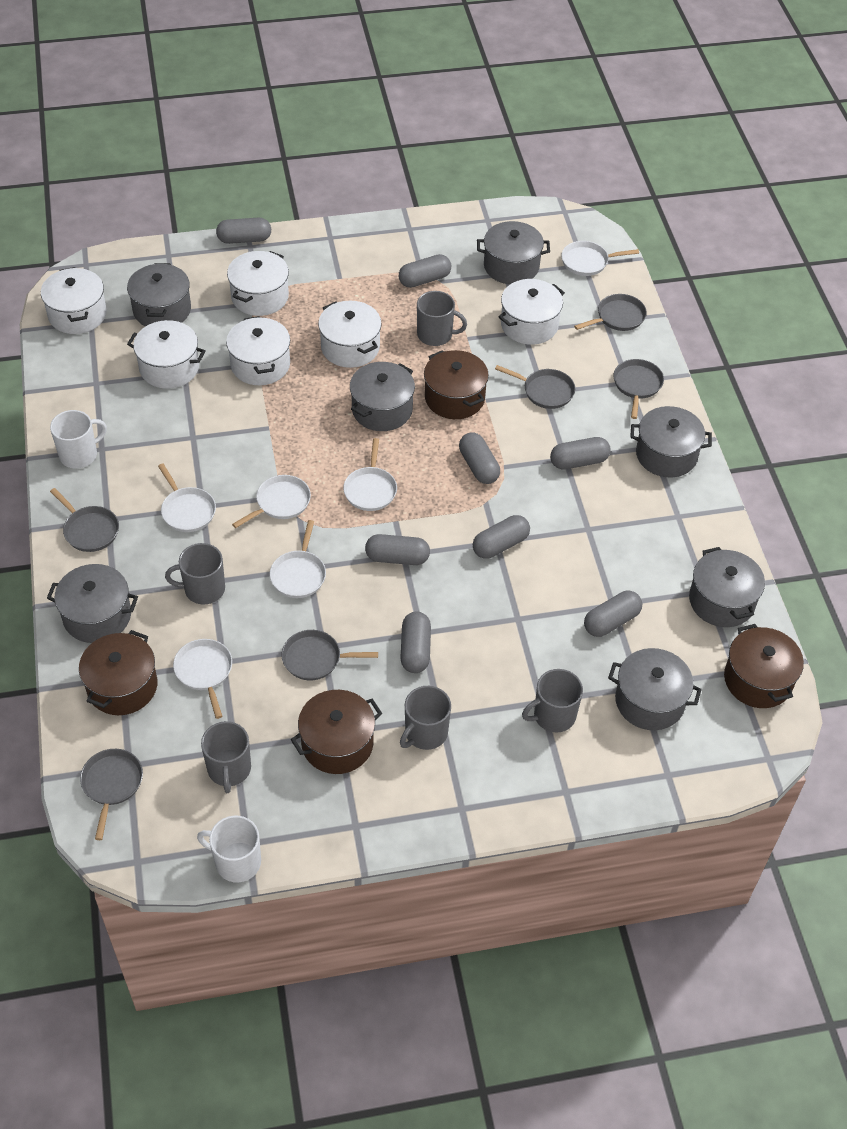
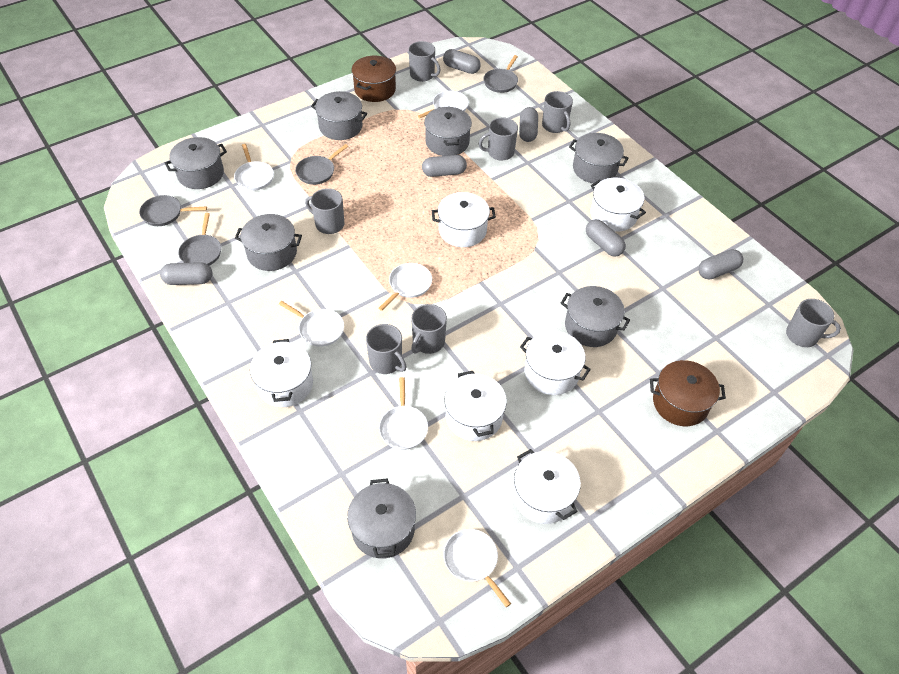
brown pot: [79,630,157,715] [291,690,382,774] [424,350,489,419] [724,624,804,708] = 4 -> [352,56,396,102] [650,360,726,426] = 2
grey capsule: [216,218,271,244] [365,534,430,565] [399,254,451,288] [401,612,431,673] [459,433,500,484] [473,515,530,559] [550,437,611,470] [584,591,642,637] = 8 -> [160,262,212,285] [422,155,467,177] [443,49,481,74] [519,107,538,142] [586,219,626,257] [698,249,743,279] = 6
grey mug: [165,543,225,604] [201,721,251,793] [400,686,451,750] [417,291,467,346] [522,669,583,732] = 5 -> [305,188,344,234] [366,324,407,374] [409,41,440,82] [411,304,447,354] [479,117,518,161] [542,91,573,133] [786,299,841,347] = 7
grey pan: [50,488,119,552] [80,749,143,840] [282,630,378,681] [495,365,575,409] [574,294,647,331] [614,359,664,419] = 6 -> [139,195,207,226] [178,213,221,266] [295,144,348,185] [483,55,518,93] = 4
white mug: [50,410,107,468] [197,816,261,882] = 2 -> none = 0

